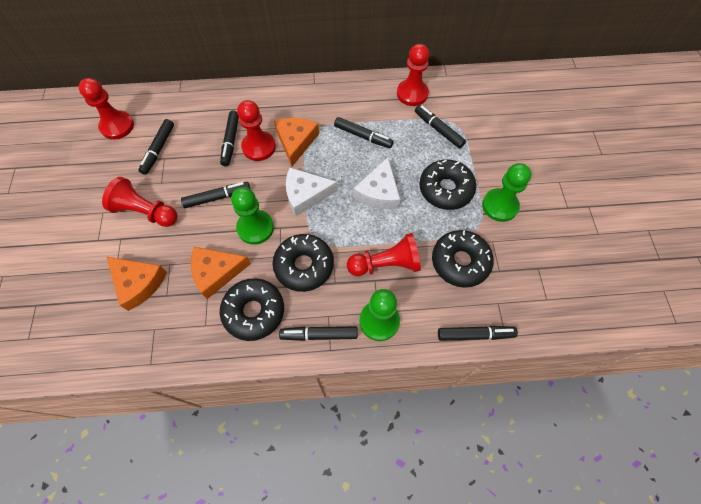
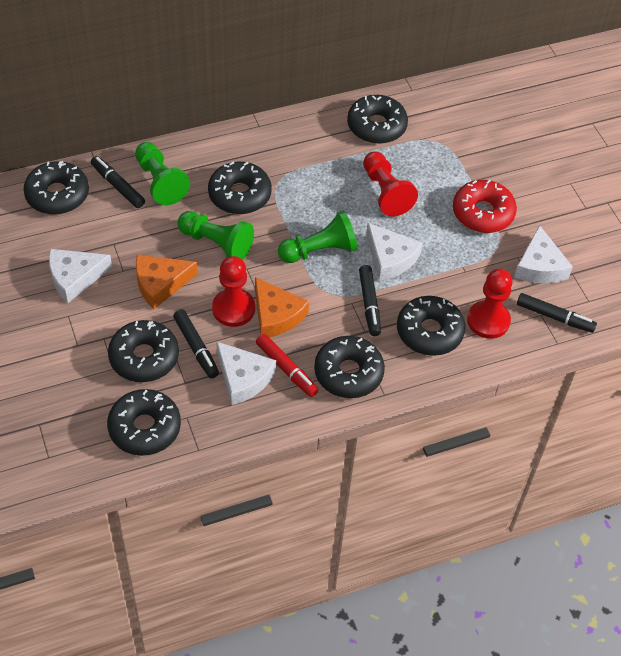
black donut: [220,278,284,341] [272,234,334,292] [419,160,476,210] [432,230,494,288] = 4 -> [23,161,89,215] [107,389,181,456] [108,320,179,382] [208,162,272,214] [314,336,385,398] [347,95,408,144] [397,296,465,356] = 7
black marker: [138,119,174,175] [181,182,250,208] [220,110,239,166] [279,326,358,341] [334,117,394,149] [415,105,466,149] [438,326,518,341] = 7 -> [91,156,145,208] [173,309,219,378] [359,265,381,336] [517,293,597,333] = 4
orange cheese: [107,257,167,311] [191,247,251,299] [274,118,319,166] = 3 -> [136,254,198,309] [255,277,309,338] = 2
red donut: none = 0 -> [453,180,517,233] = 1
red marker: none = 0 -> [256,334,318,397] = 1
red pawn: [79,78,134,140] [102,177,177,227] [237,100,276,161] [347,233,421,276] [397,44,429,106] = 5 -> [212,256,255,327] [363,152,418,217] [467,269,513,339] = 3
white cheese: [286,168,338,216] [353,158,400,209] = 2 -> [49,249,112,303] [216,341,276,405] [366,223,423,281] [514,225,573,284] = 4

